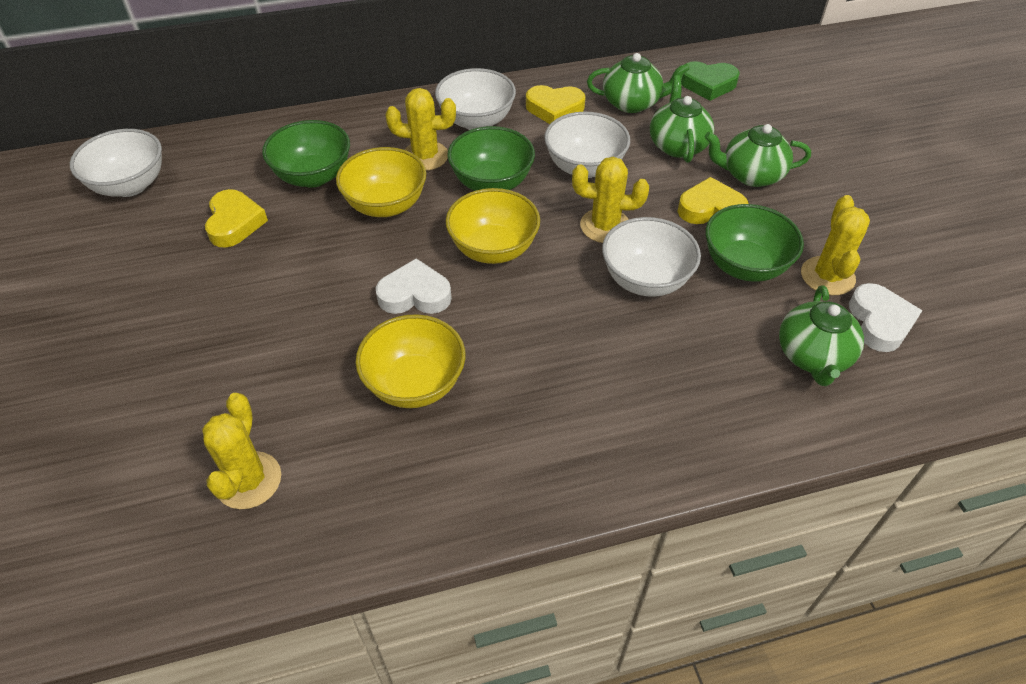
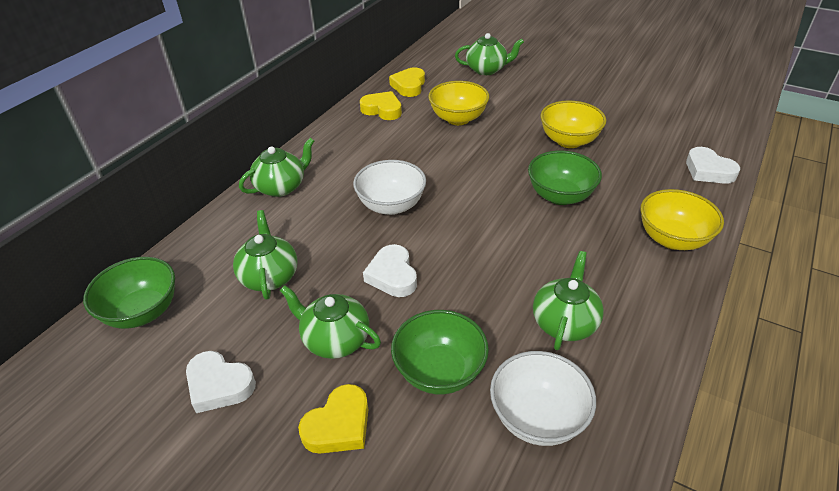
green heart: [681,61,740,101] = 1 -> none = 0
green teapot: [587,53,690,113] [650,75,714,163] [704,124,811,187] [779,286,864,386] = 4 -> [233,210,298,300] [239,138,314,197] [279,285,381,359] [455,33,524,75] [533,251,604,350] = 5
white bowl: [70,129,162,197] [435,68,516,130] [544,112,630,178] [602,217,701,297] = 4 -> [353,160,426,215] [490,351,596,446] = 2
white heart: [376,258,452,314] [849,283,922,352] = 2 -> [186,351,256,413] [363,244,417,297] [686,147,740,184] = 3
yellow cactus: [202,393,281,509] [385,88,456,171] [572,157,649,243] [801,195,870,295] = 4 -> none = 0

